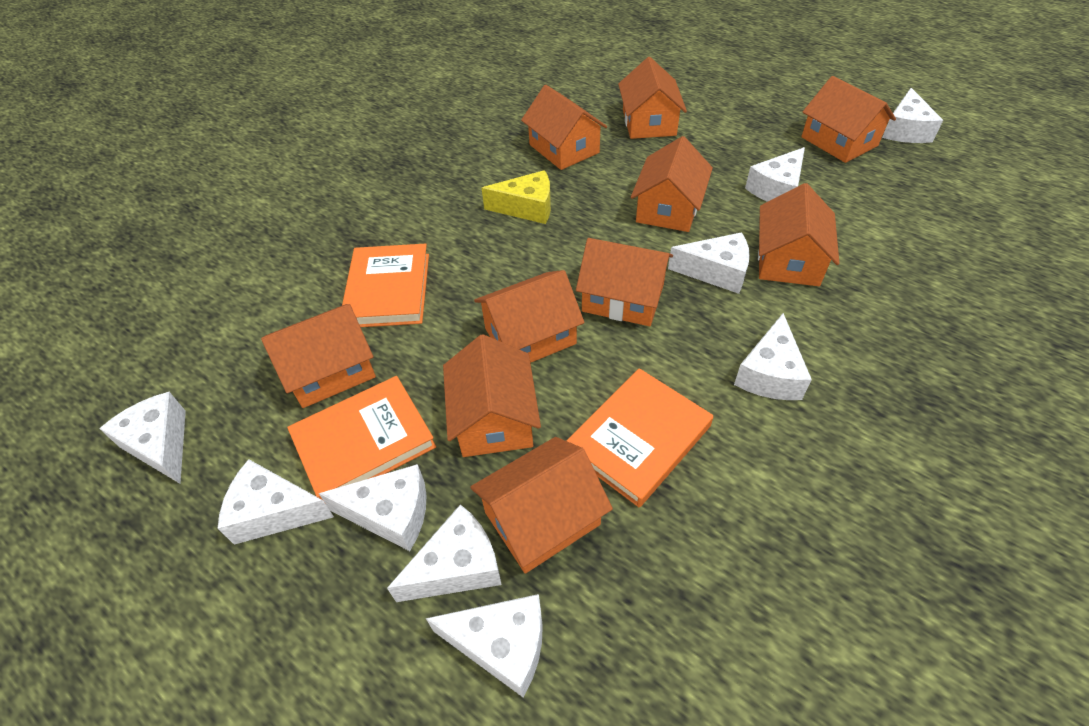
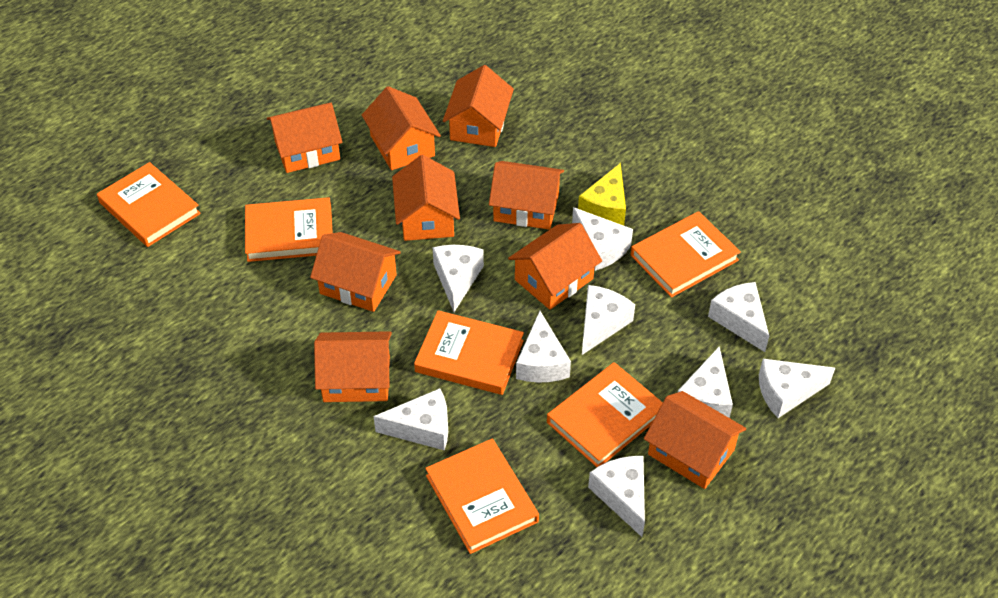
orange book: [287,376,436,503] [342,244,429,327] [566,368,713,507] = 3 -> [97,162,201,247] [245,197,333,262] [414,310,524,395] [425,439,539,554] [547,362,663,467] [631,211,741,298] = 6
orange house: [261,304,376,408] [443,334,541,457] [470,437,613,574] [474,270,585,363] [521,85,607,170] [576,238,673,326] [618,57,687,139] [631,136,713,232] [758,183,839,286] [801,76,896,163] = 10 -> [267,103,342,173] [310,232,401,312] [314,331,392,402] [362,86,441,170] [392,155,460,241] [443,65,514,147] [489,161,564,230] [508,223,602,310] [644,391,746,489] = 9

